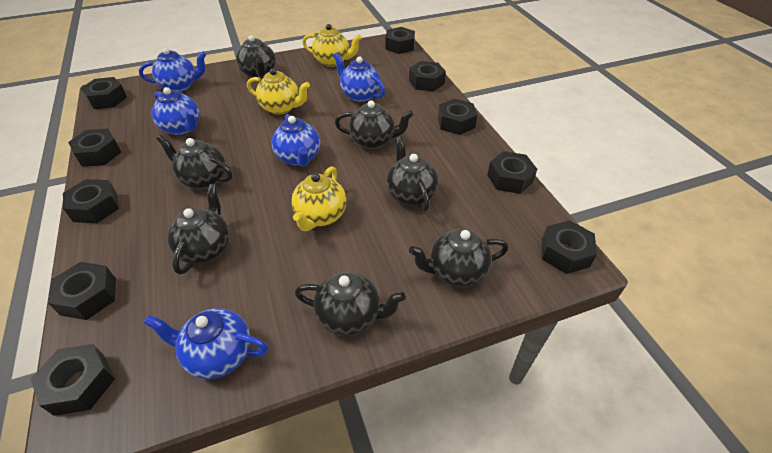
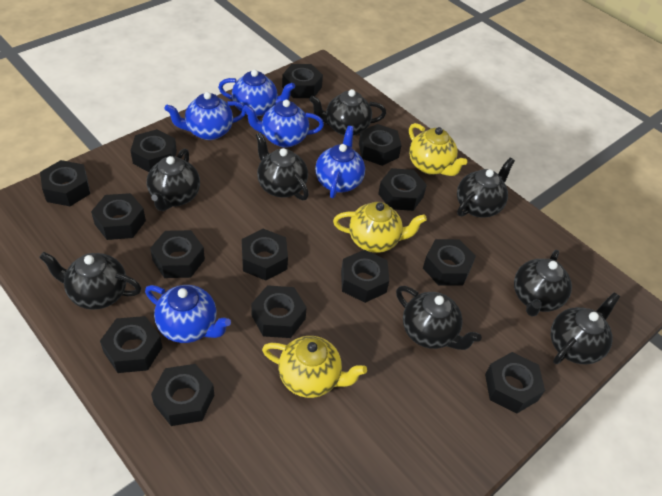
black nut: [31,344,115,416] [48,262,116,320] [63,179,119,223] [68,128,121,167] [80,77,127,109] [385,27,415,54] [409,61,446,91] [438,99,477,135] [487,151,537,194] [542,221,597,274] = 10 -> [40,160,90,206] [91,193,146,240] [100,316,163,373] [130,129,177,172] [150,230,205,278] [151,364,214,426] [242,229,288,280] [251,285,307,338] [282,64,323,98] [341,250,389,303] [359,124,402,166] [378,168,427,211] [423,239,476,286] [485,352,545,414] = 14
black teapot: [157,135,232,189] [167,184,230,275] [236,35,276,78] [295,272,406,336] [335,100,414,149] [386,136,439,211] [409,229,508,287] = 7 -> [39,252,141,310] [147,149,200,211] [256,132,309,200] [309,89,386,136] [396,286,482,350] [457,157,515,218] [514,250,572,316] [551,292,620,364] = 8

